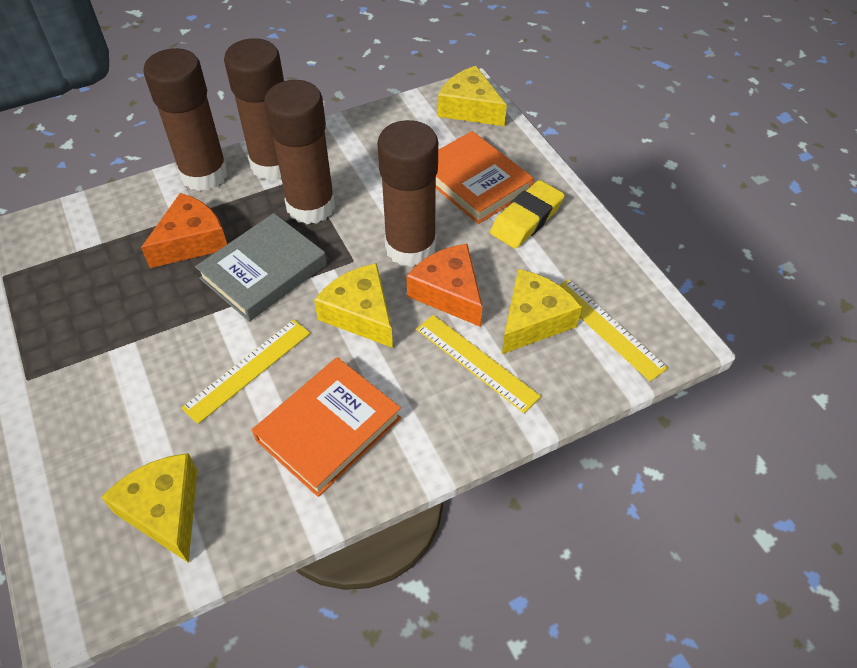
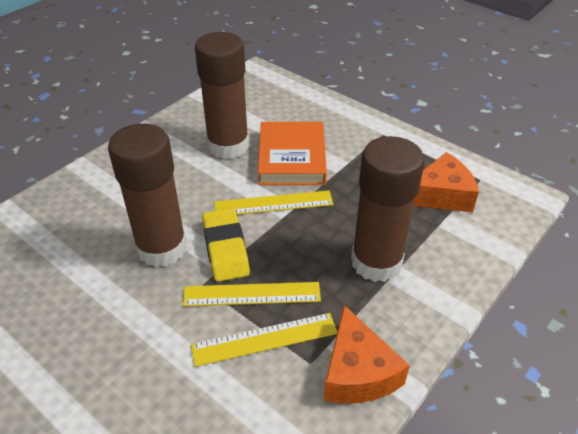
brown glue stick: [143,48,228,191] [224,38,284,181] [264,80,335,224] [377,120,438,267] = 4 -> [108,123,187,267] [195,32,249,159] [351,136,425,282] = 3
grey book: [195,213,327,322] = 1 -> none = 0
orange book: [252,357,401,497] [436,131,534,224] = 2 -> [258,122,327,185] = 1
yellow cheese: [101,453,197,563] [314,263,393,348] [438,66,507,126] [502,269,582,354] = 4 -> none = 0

